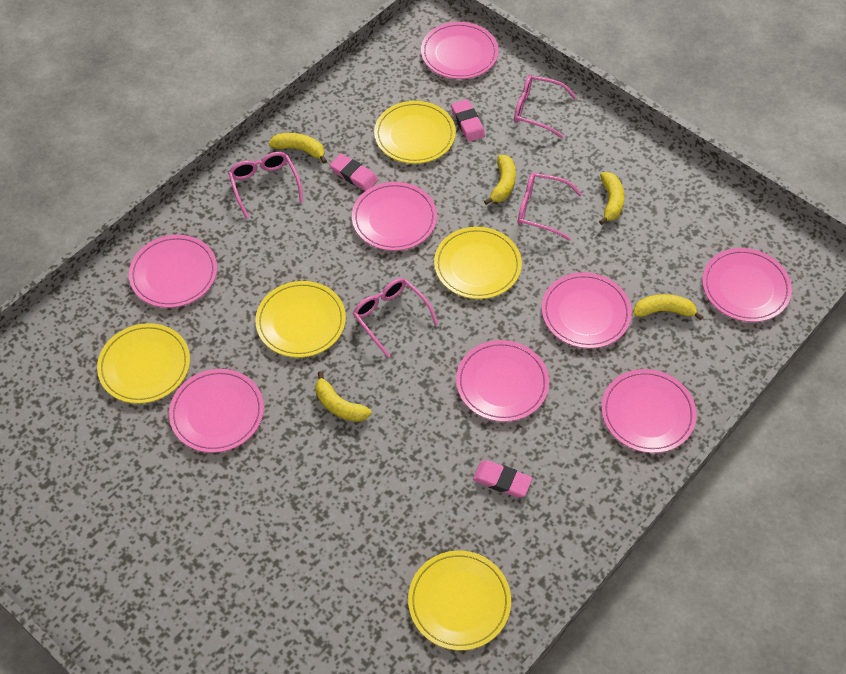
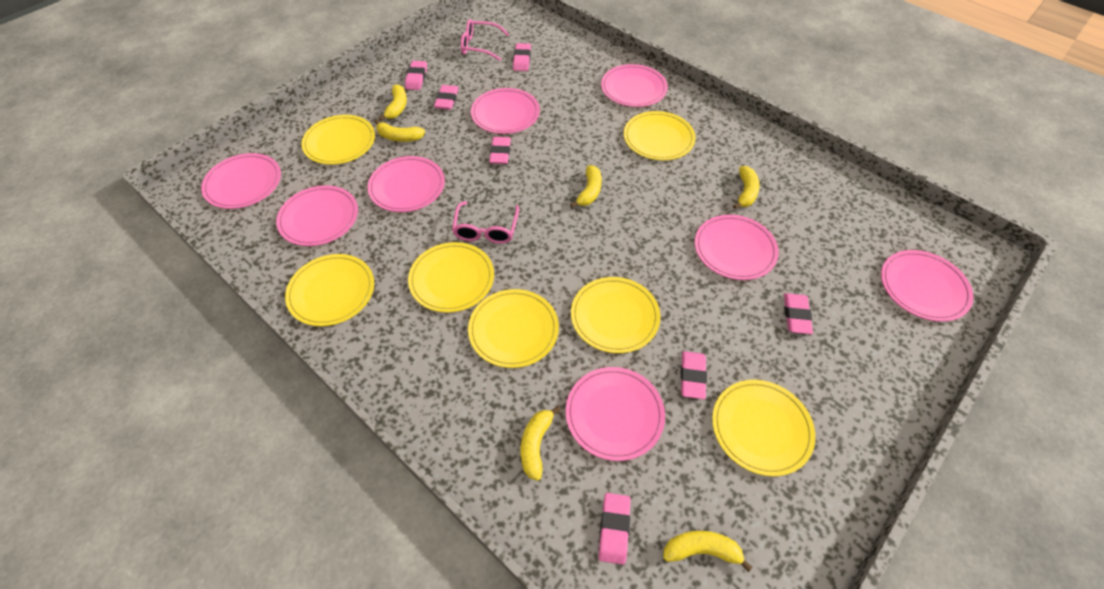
pink eraser: [330,154,378,191] [451,99,485,142] [473,460,532,498] = 3 -> [405,61,427,90] [434,85,459,110] [489,137,511,164] [513,43,531,71] [599,493,631,565] [681,351,707,399] [784,293,813,334] = 7
pink glasses: [228,152,303,219] [353,278,438,358] [514,75,577,138] [518,173,582,240] = 4 -> [452,201,519,244] [461,19,509,61] = 2
yellow banana: [269,133,327,164] [315,371,371,422] [484,155,516,205] [599,172,624,225] [634,294,703,321] = 5 -> [375,120,425,142] [378,84,407,121] [521,406,561,481] [570,165,602,207] [663,531,752,572] [733,166,760,209] = 6
yellow plate: [97,323,190,404] [255,281,346,358] [374,101,456,164] [408,551,511,650] [434,227,522,299] = 5 -> [285,254,374,326] [302,115,375,165] [408,242,494,313] [468,289,559,368] [571,277,661,353] [624,111,696,160] [712,380,815,476] = 7

